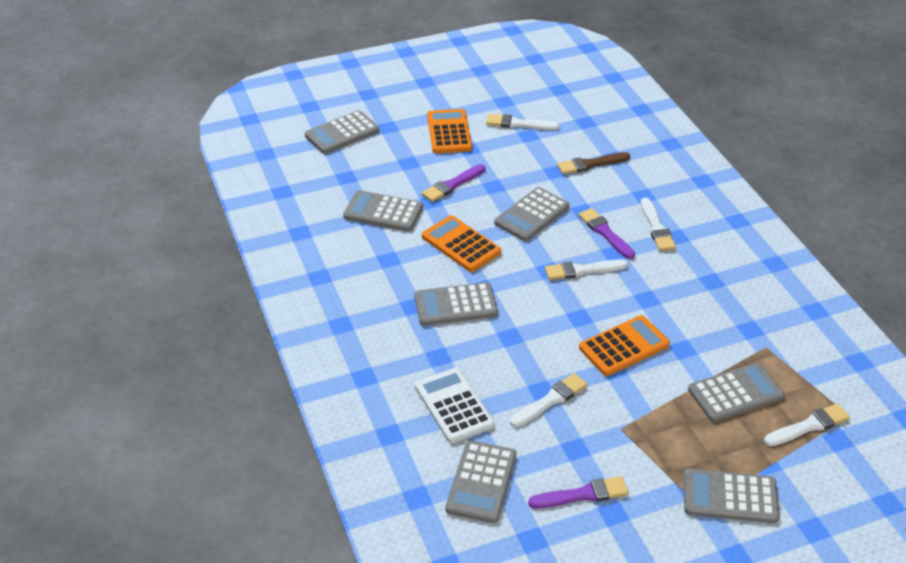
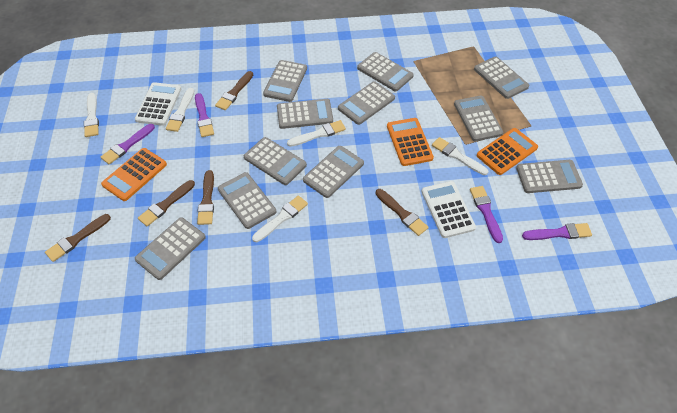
brown brush: [557,152,630,174] = 1 -> [45,214,111,262] [138,180,195,226] [197,170,214,225] [215,71,253,110] [376,189,429,236] = 5
grey calculator: [305,110,379,154] [343,190,423,232] [414,282,498,326] [445,440,516,523] [494,187,569,241] [683,469,779,523] [688,363,785,422] = 7 -> [135,217,206,280] [218,172,277,229] [244,137,307,185] [263,60,307,102] [277,99,333,129] [303,146,364,198] [338,81,395,125] [357,52,414,91] [454,96,503,141] [474,56,529,99] [516,160,583,193] = 11
purple brush: [422,164,485,202] [528,476,629,509] [578,208,635,259] = 3 -> [101,124,155,165] [195,93,214,137] [470,186,503,243] [522,223,592,240] = 4
white calculator: [415,368,494,443] = 1 -> [135,82,181,126] [421,181,476,238] = 2

